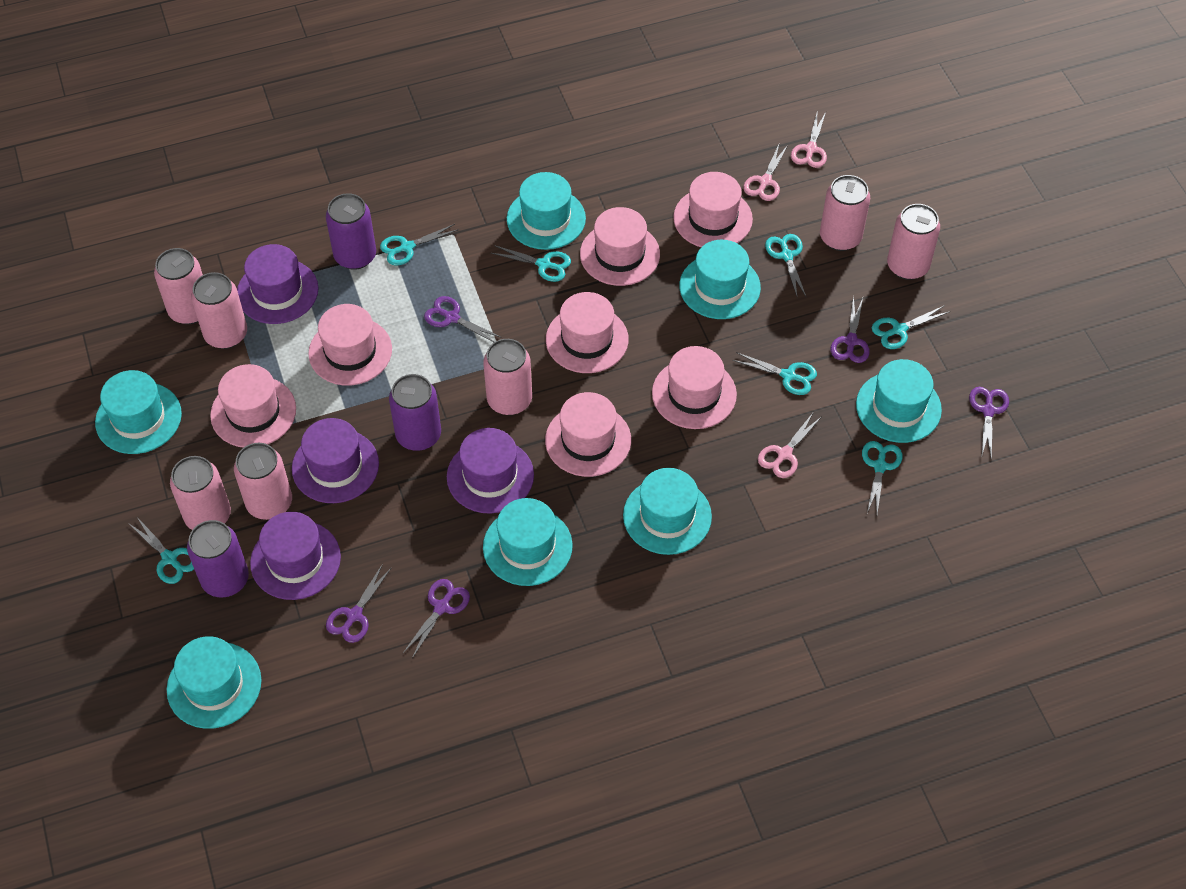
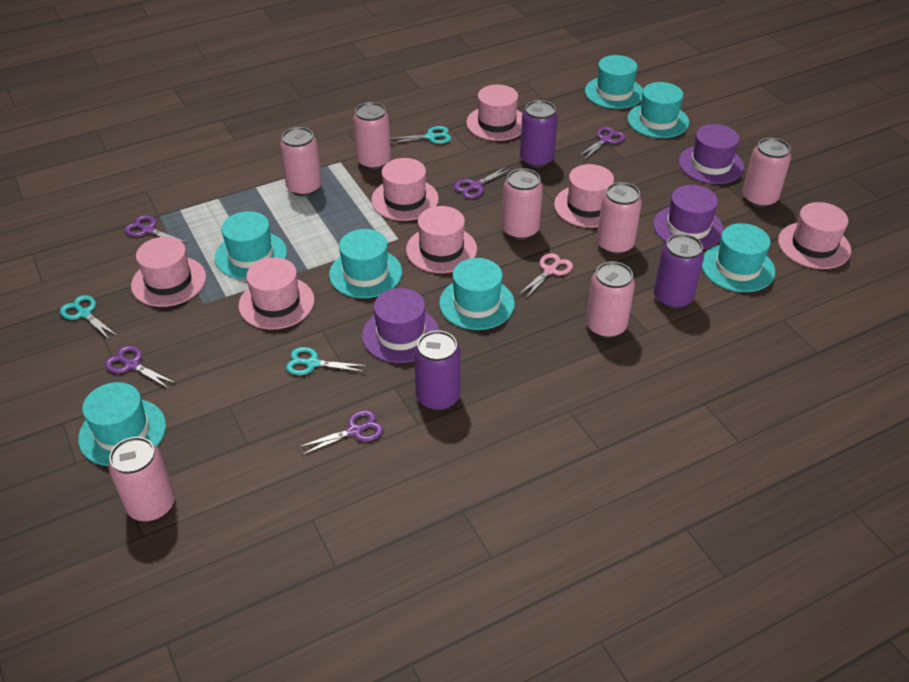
pink scissors: [743,145,788,201] [758,413,822,478] [791,112,827,168] = 3 -> [518,253,573,298] = 1
purple hat: [237,244,319,324] [250,512,341,600] [292,418,379,503] [447,428,534,514] = 4 -> [362,288,440,363] [653,185,724,249] [679,124,744,184] = 3
turquoise scissors: [128,516,194,584] [380,224,459,265] [491,245,571,282] [733,352,817,395] [765,234,806,296] [862,441,902,514] [872,305,949,349] = 7 -> [60,295,118,340] [286,347,368,375] [390,126,451,144] = 3

